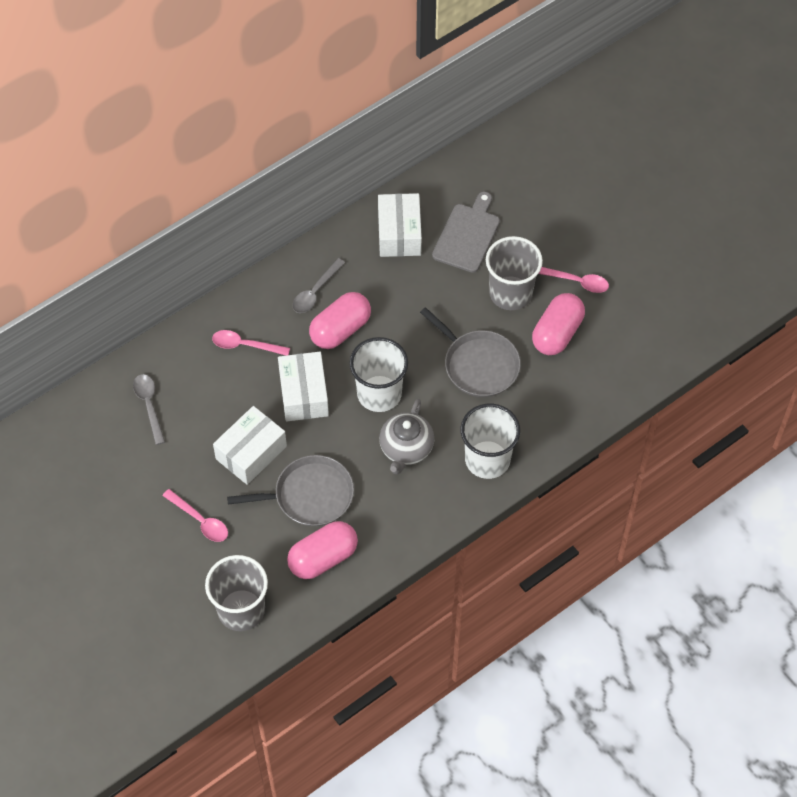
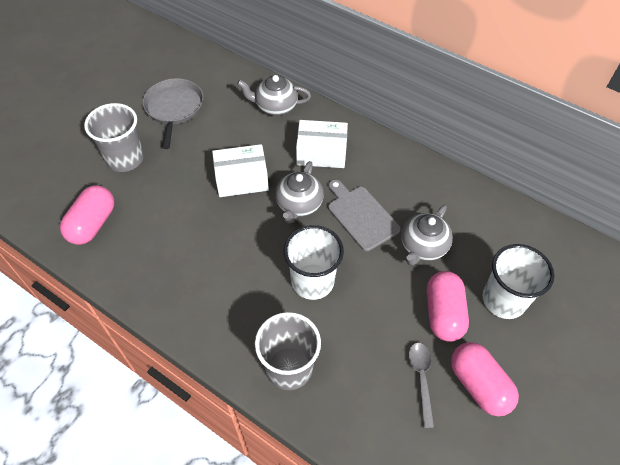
grey pan: [227,455,354,526] [420,307,521,397] = 2 -> [143,78,203,149] = 1
grey spoon: [133,374,165,445] [292,258,345,313] = 2 -> [408,343,434,428] = 1
grey teapot: [379,399,434,474] = 1 -> [237,75,311,116] [275,161,324,224] [401,205,453,265] = 3
pink spoon: [163,489,228,542] [212,330,290,356] [538,267,609,293] = 3 -> none = 0
white box: [213,406,287,485] [278,352,329,422] [378,193,422,257] = 3 -> [212,144,269,197] [296,120,348,168] = 2

